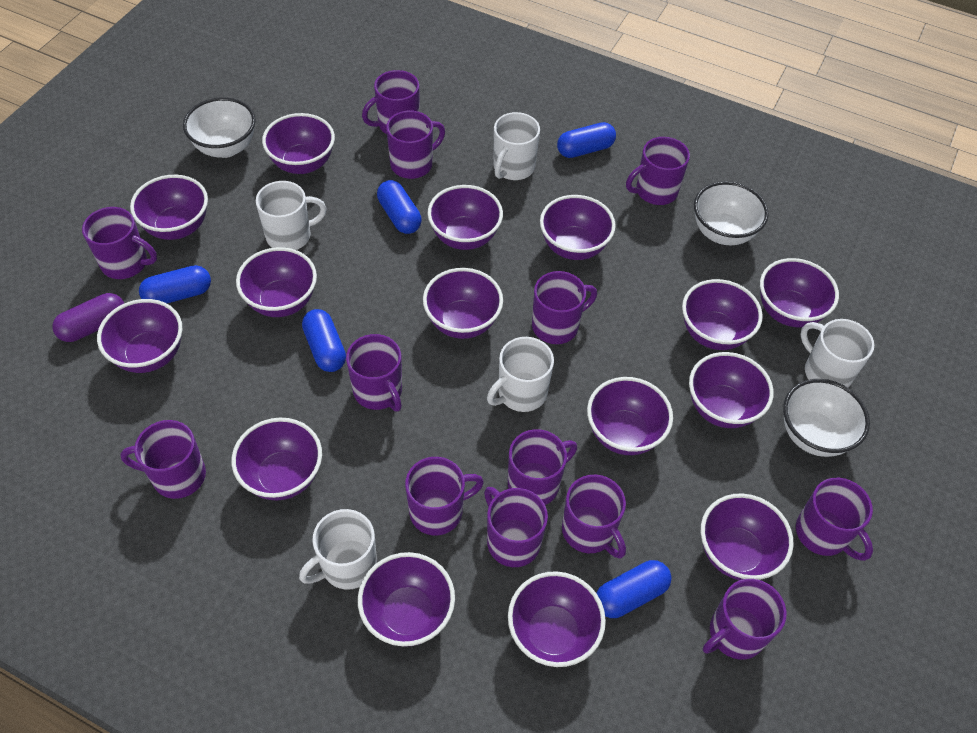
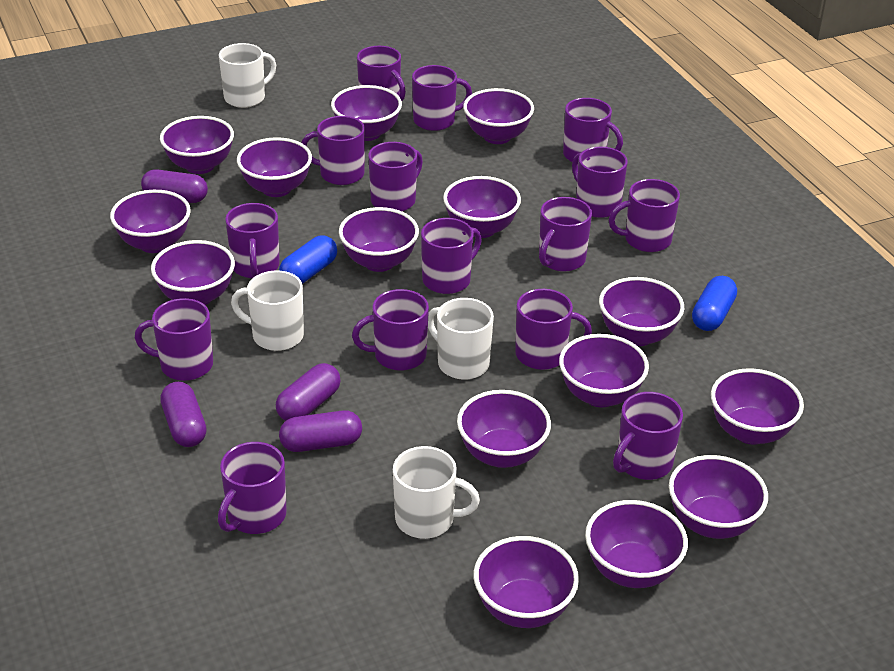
blue capsule: [139,265,211,303] [302,309,346,372] [377,180,422,234] [557,122,616,158] [596,560,672,618] = 5 -> [279,235,337,284] [692,276,737,331] = 2
purple capsule: [52,293,124,342] = 1 -> [141,169,208,203] [160,382,207,447] [276,363,341,421] [279,410,362,452] = 4
purple mug: [82,207,157,279] [120,420,206,499] [346,334,402,411] [362,70,419,134] [386,111,445,179] [405,457,484,535] [484,487,548,567] [508,429,577,505] [532,271,597,344] [562,475,626,558] [626,137,690,205] [703,579,787,660] [796,478,873,561] = 13 -> [135,298,213,381] [218,442,287,534] [225,203,280,278] [302,116,365,185] [352,289,429,371] [357,46,406,101] [368,142,423,211] [412,65,472,131] [421,218,482,294] [515,289,592,370] [539,197,592,272] [563,98,623,162] [572,147,628,218] [609,179,680,252] [613,392,683,480] = 15
white bowl: [183,97,255,158] [694,181,769,245] [783,379,870,457] = 3 -> none = 0
white mug: [256,181,326,250] [299,509,377,590] [487,337,554,412] [493,112,540,180] [801,319,874,388] = 5 -> [219,43,276,108] [231,271,304,351] [393,446,480,539] [428,298,494,380] = 4

